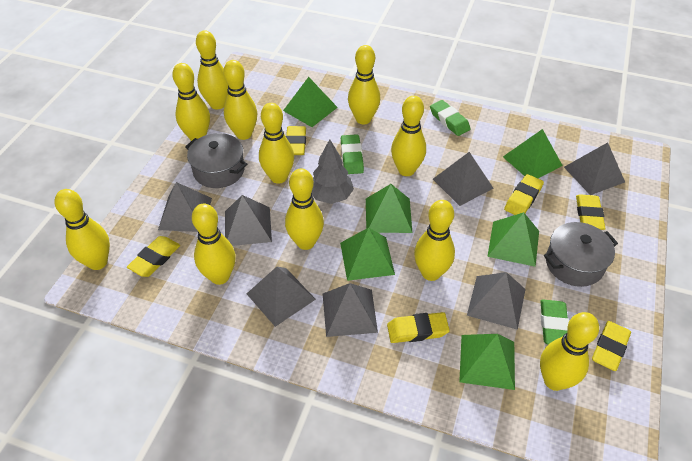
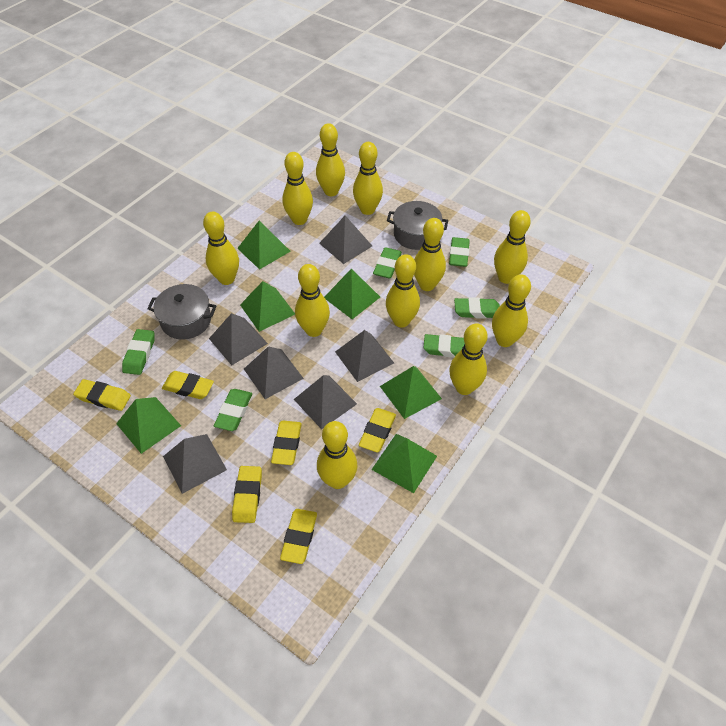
green eraser: [341,134,364,174] [430,100,470,136] [540,299,569,345] = 3 -> [122,329,155,375] [214,389,252,431] [373,247,402,279] [423,334,465,358] [449,237,470,267] [454,297,500,319] = 6
grey pyramid: [158,182,212,232] [225,195,272,246] [247,267,316,327] [323,283,378,337] [433,152,494,206] [467,272,526,330] [564,142,625,195] = 7 -> [163,434,227,494] [209,313,268,365] [244,346,304,399] [294,375,357,429] [319,216,372,264] [335,330,394,382] = 6
grey tree: [311,139,354,204] = 1 -> none = 0

